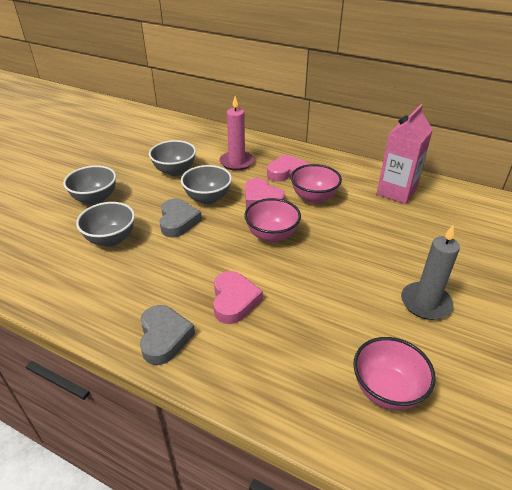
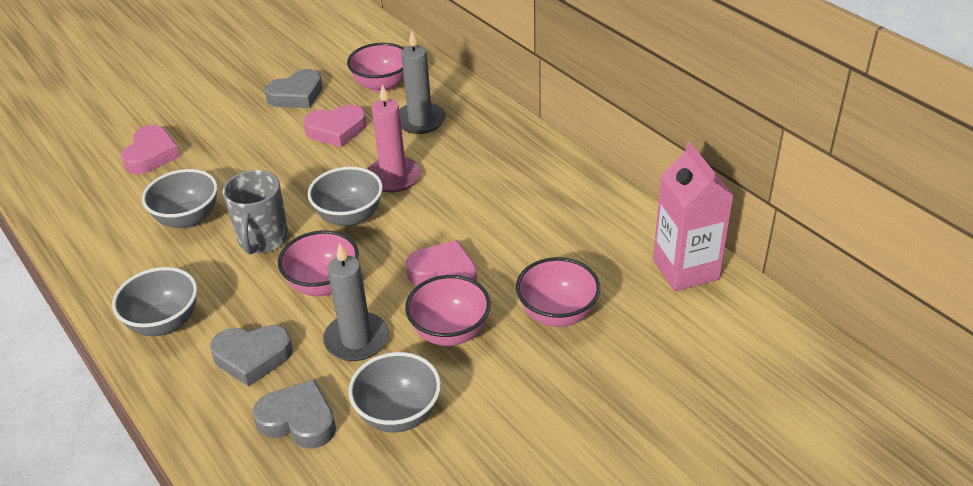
grey candle: [401,225,460,320] = 1 -> [323,243,389,361] [399,31,446,134] = 2
grey heart: [140,305,195,365] [159,199,202,237] = 2 -> [210,325,293,387] [253,379,336,449] [265,69,323,108] = 3
grey mug: none = 0 -> [223,170,289,254] = 1
pink bowl: [244,198,301,243] [291,164,342,204] [353,337,436,410] = 3 -> [278,230,359,296] [347,43,404,93] [405,275,491,346] [516,257,600,327] = 4

